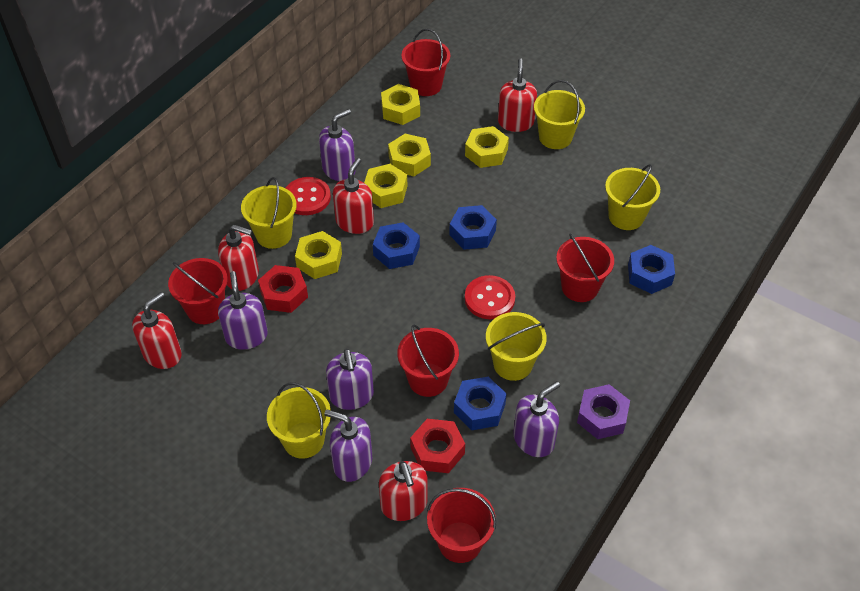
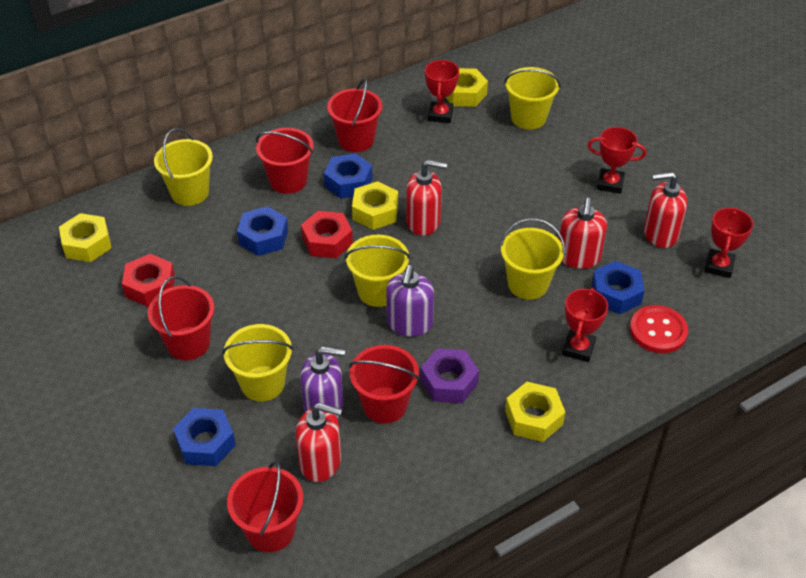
purple soap dispenser: [218,271,268,350] [319,109,356,181] [324,409,372,482] [326,349,374,410] [513,381,560,457] = 5 -> [300,347,345,419] [386,265,434,337] = 2
red button: [286,177,331,215] [465,275,515,319] = 2 -> [630,305,688,353] = 1
red soap dispenser: [132,292,182,369] [218,225,259,291] [333,158,374,234] [379,461,428,521] [498,58,537,132] = 5 -> [296,403,342,482] [406,160,447,236] [559,198,607,269] [644,172,687,248] = 4
red trophy: none = 0 -> [425,60,459,123] [562,288,608,362] [588,127,646,194] [704,207,753,278] = 4
yellow nut: [295,231,342,279] [364,164,407,208] [381,84,420,125] [388,134,431,176] [465,126,509,168] = 5 -> [59,213,112,262] [352,181,398,230] [445,68,488,107] [505,382,565,442] = 4

